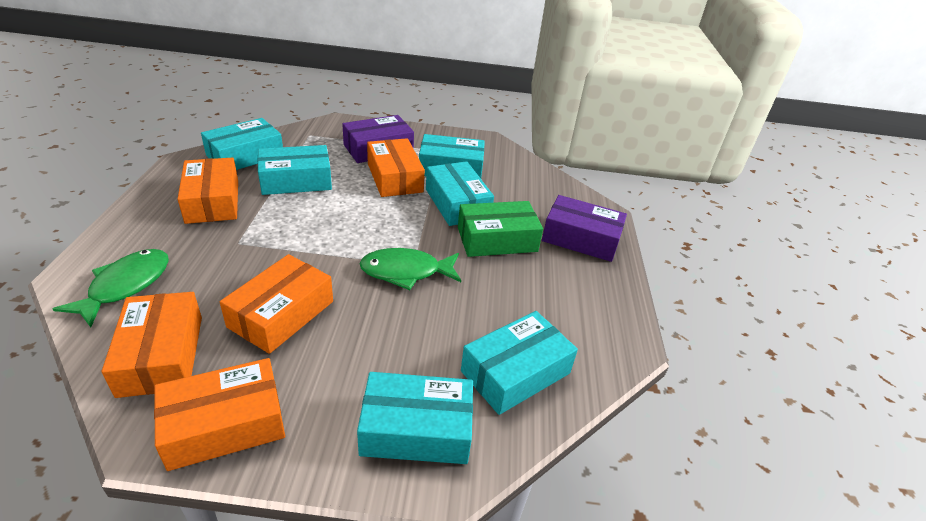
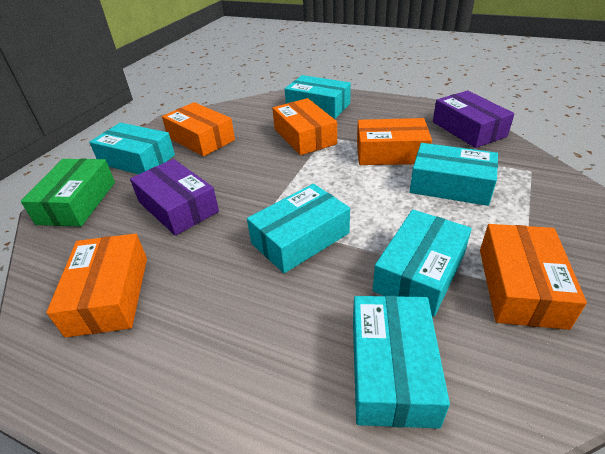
green fish: [53,249,169,328] [359,248,461,290] = 2 -> none = 0

